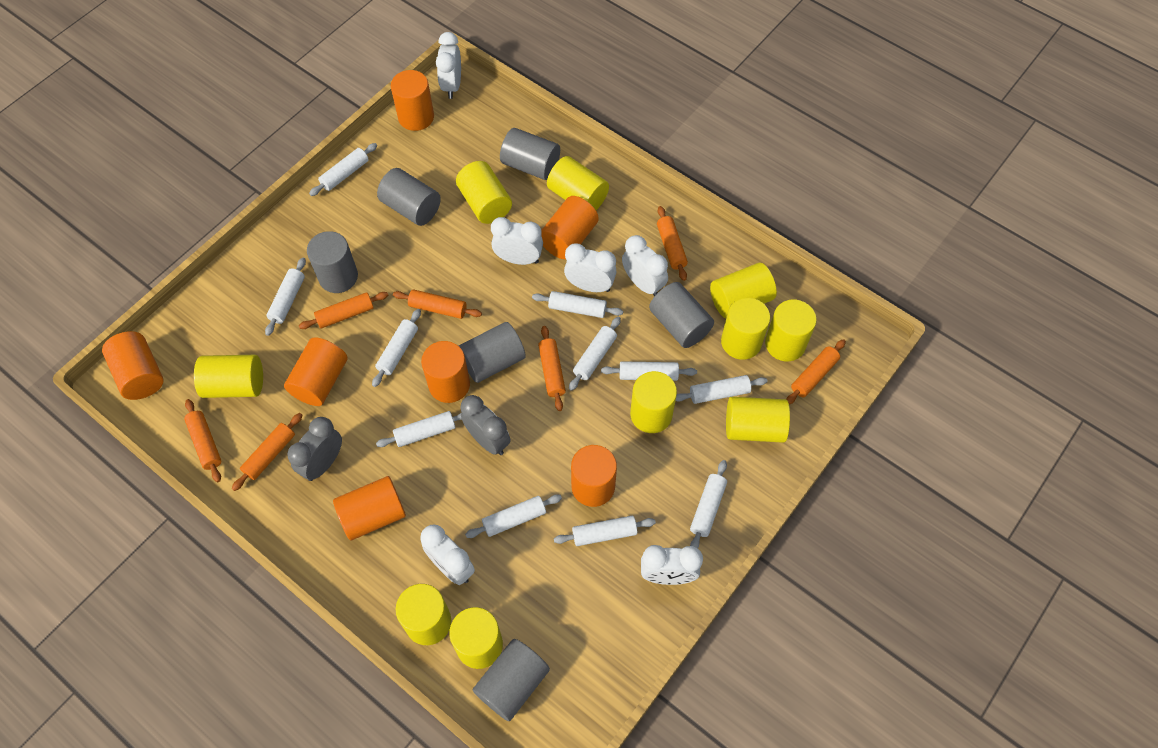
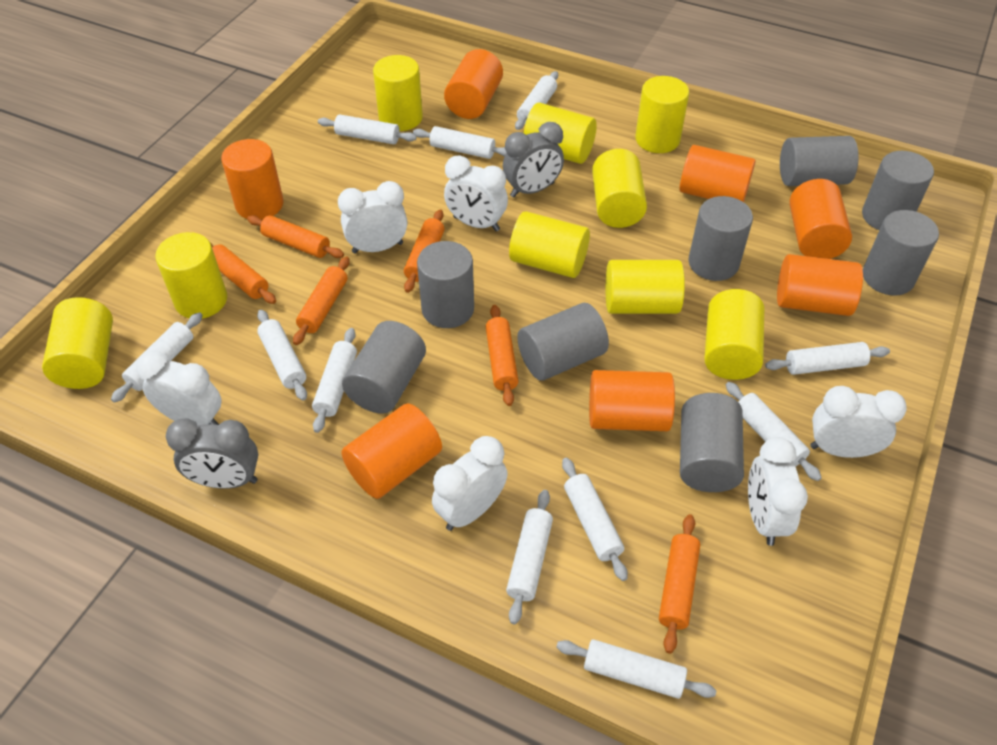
grey cylinder: [307,231,358,293] [377,168,441,226] [459,322,526,383] [473,639,550,721] [500,128,560,180] [649,282,714,348] = 6 -> [342,321,426,414] [417,241,474,328] [517,303,609,381] [680,393,744,492] [688,196,753,281] [780,136,859,186] [862,151,934,230] [863,210,939,296] = 8
orange rolling pin: [184,399,221,482] [232,413,303,491] [299,292,388,329] [393,289,482,319] [538,326,566,411] [657,206,688,281] [786,339,846,405] = 7 -> [211,244,276,304] [247,215,344,258] [293,256,350,345] [404,209,444,293] [486,305,519,406] [659,514,700,654] = 6
yellow cylinder: [194,355,263,398] [396,584,451,645] [449,607,503,669] [456,161,512,224] [547,156,609,210] [630,371,677,433] [710,263,777,318] [721,298,770,360] [726,397,790,443] [765,300,817,361] = 10 -> [42,297,113,389] [155,232,227,319] [373,55,423,131] [509,211,590,278] [524,103,597,164] [592,149,647,228] [606,260,685,314] [635,76,689,153] [704,289,764,380] = 9

